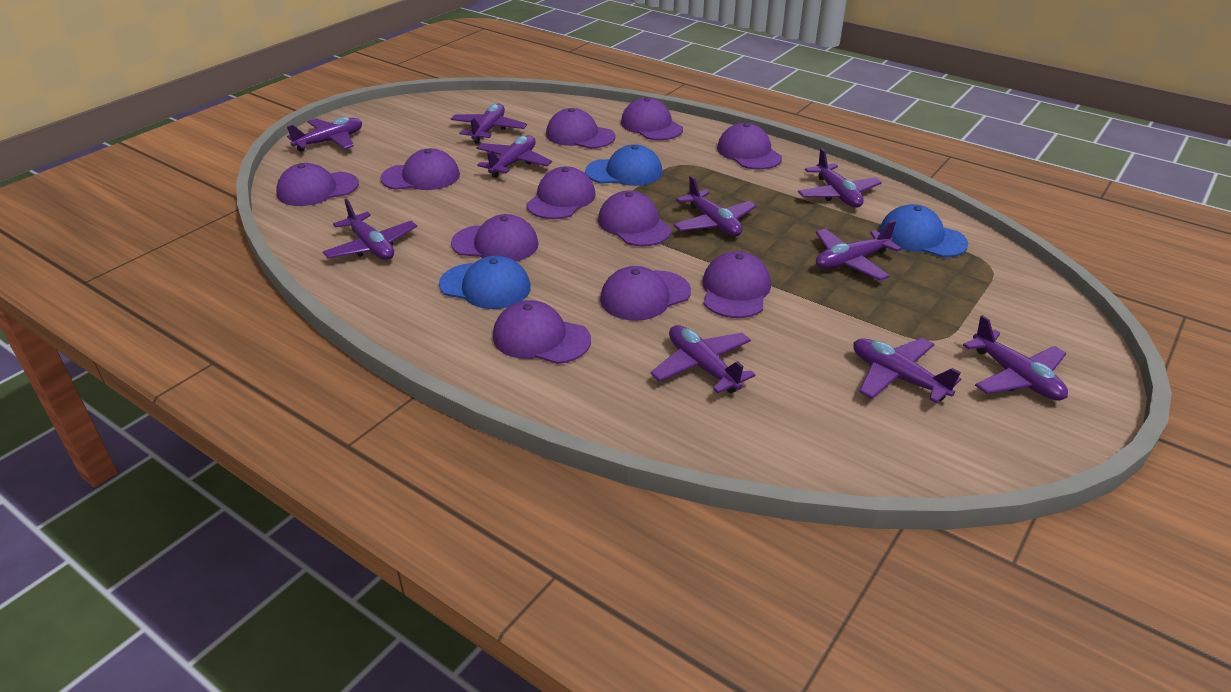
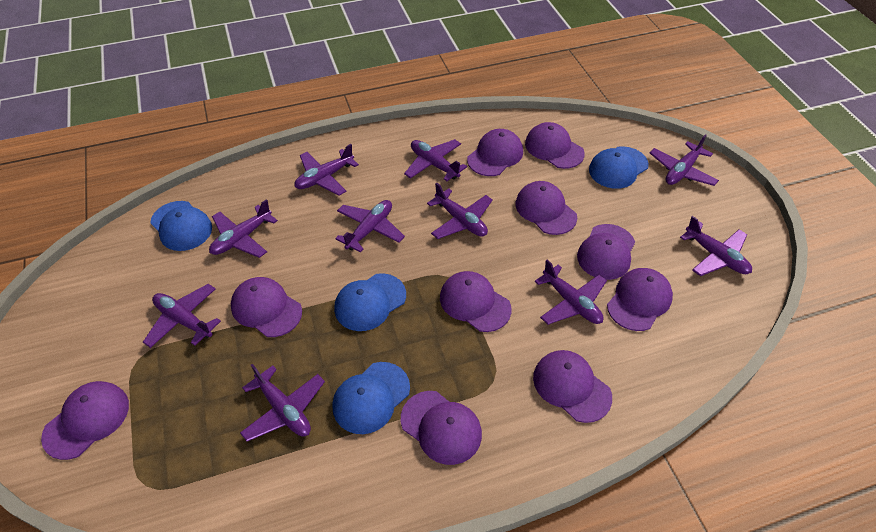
blue cap: [439,256,531,309] [585,144,662,186] [879,204,968,258] = 3 -> [150,201,212,251] [332,362,410,434] [334,273,406,331] [589,146,649,189] = 4
purple cap: [276,163,359,206] [380,148,460,190] [451,214,539,261] [493,300,591,364] [526,166,596,219] [546,108,615,149] [598,190,672,246] [600,266,691,321] [621,98,683,140] [703,251,771,318] [717,123,782,170] = 11 -> [41,381,129,460] [231,277,302,337] [401,391,482,465] [440,271,512,332] [467,129,523,176] [516,181,577,235] [525,122,585,169] [533,350,612,423] [577,224,635,280] [607,268,673,331] = 10

